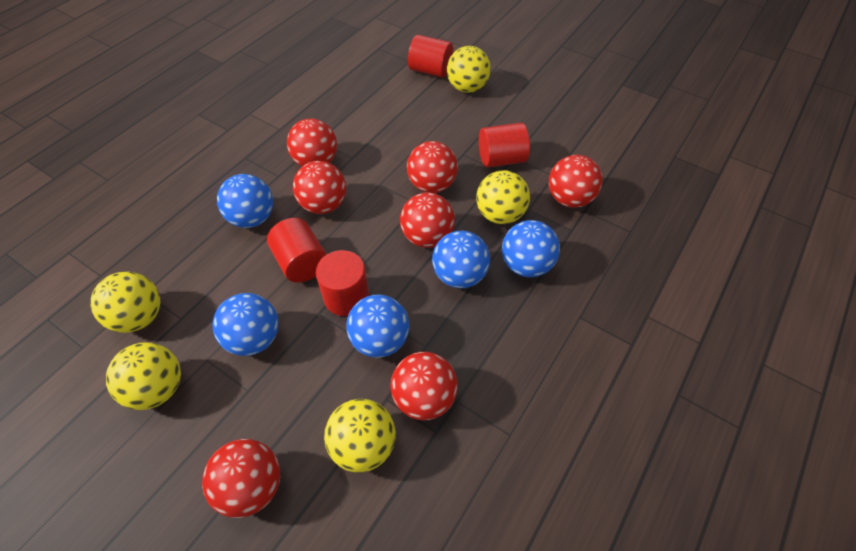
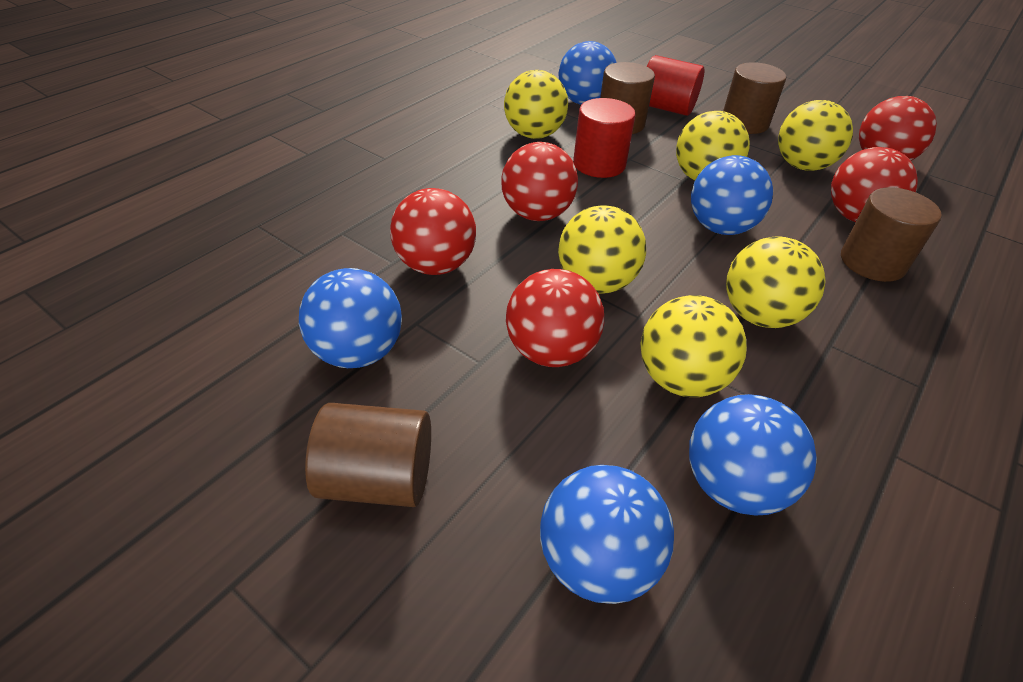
brown cylinder: none = 0 -> [305,403,431,507] [600,62,655,134] [723,62,786,134] [841,187,942,282] = 4
red ball: [202,439,280,518] [287,119,337,166] [293,161,346,214] [391,352,458,420] [400,192,455,248] [407,141,458,193] [549,155,603,208] = 7 -> [390,188,476,275] [501,142,578,221] [506,269,604,367] [831,147,918,222] [859,96,937,161] = 5
red cylinder: [267,218,327,282] [316,250,369,316] [408,35,453,78] [479,123,530,168] = 4 -> [573,98,636,178] [647,55,705,116] = 2
yellow ball: [91,272,160,333] [106,342,181,410] [324,399,396,473] [447,46,491,93] [476,170,530,224] = 5 -> [504,70,568,139] [558,206,646,294] [641,295,747,397] [676,111,750,181] [726,236,826,328] [778,100,853,171] = 6

